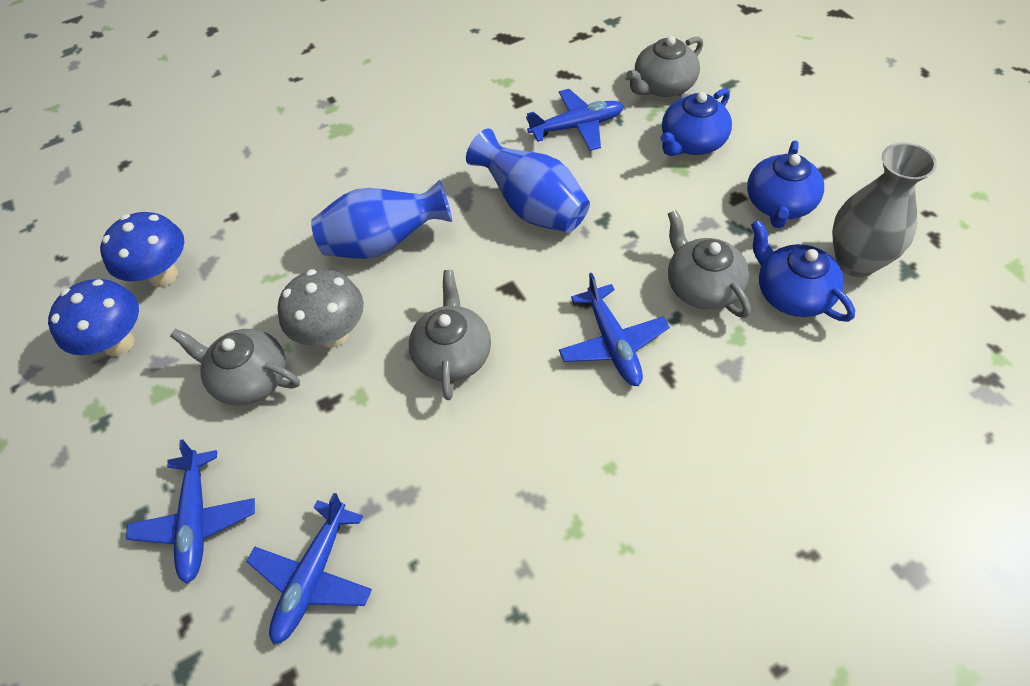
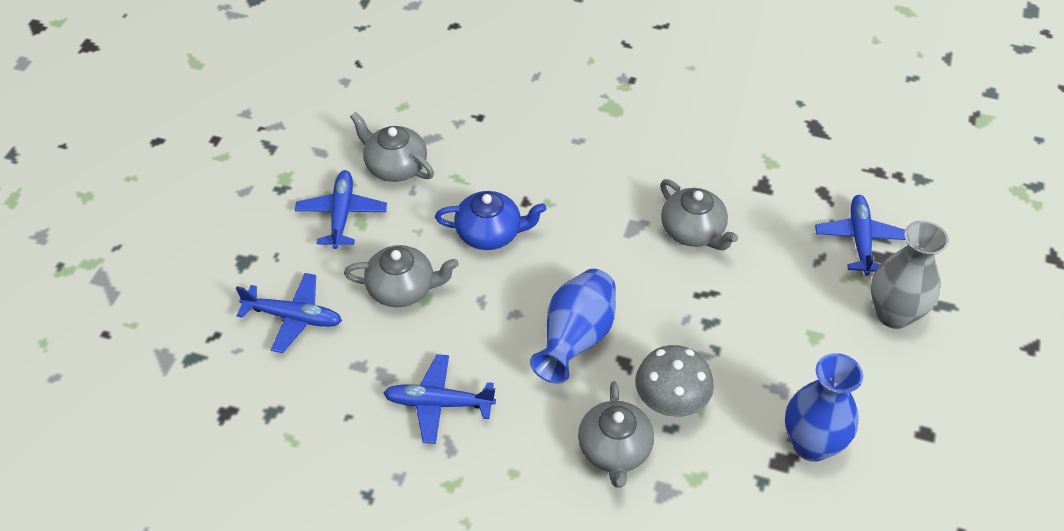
blue mushroom: [48,279,139,357] [100,212,184,287] = 2 -> none = 0
blue teapot: [660,88,732,156] [747,140,824,228] [751,220,855,322] = 3 -> [435,191,546,250] = 1

